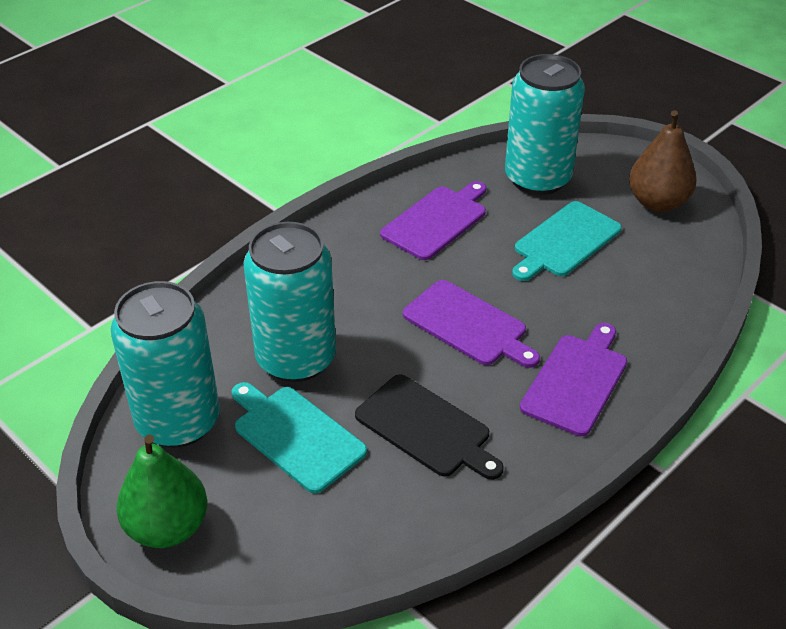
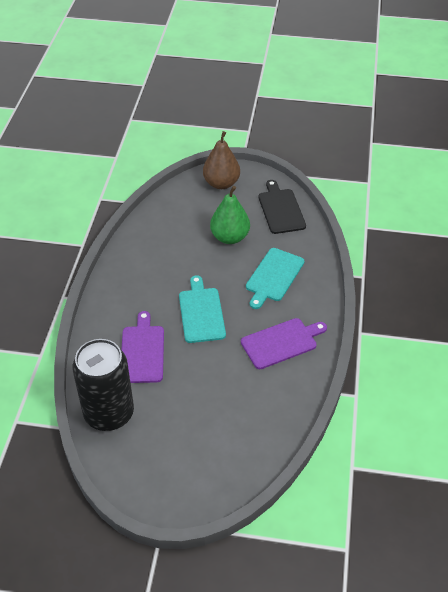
black can: none = 0 -> [73,339,134,431] = 1
purple cutting board: [380,181,486,260] [403,280,540,368] [520,323,627,436] = 3 -> [121,311,164,383] [241,318,327,369] = 2
turquoise can: [111,281,220,448] [244,222,336,382] [505,54,585,195] = 3 -> none = 0

